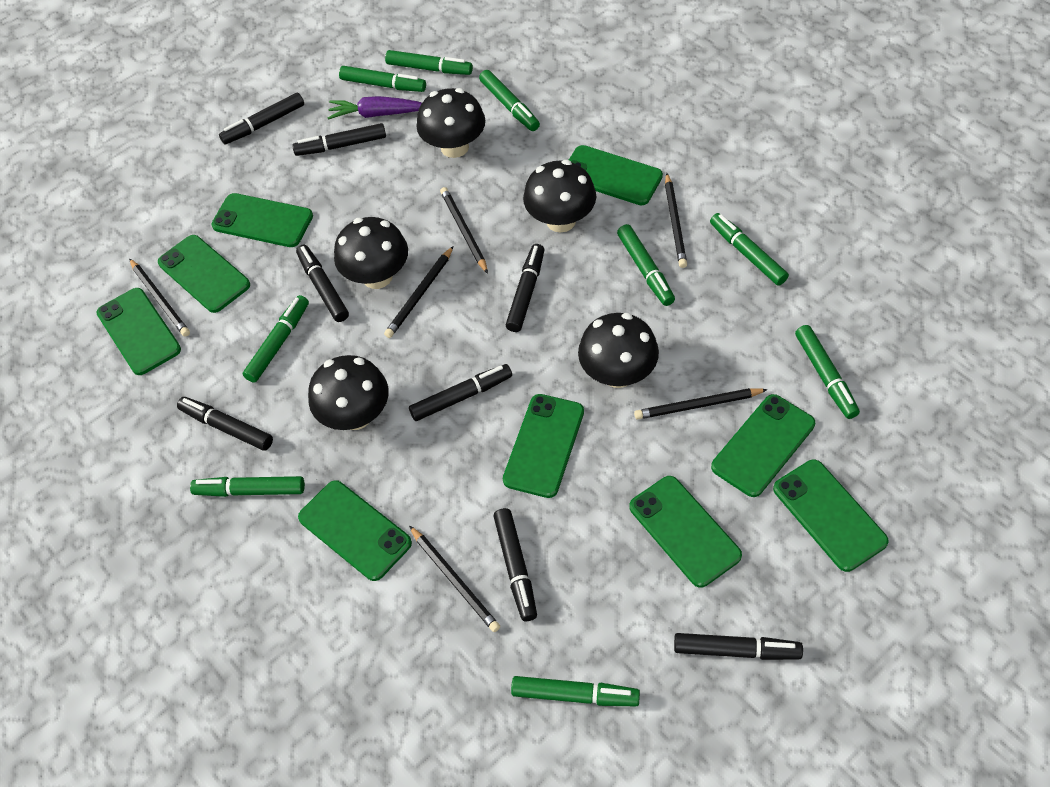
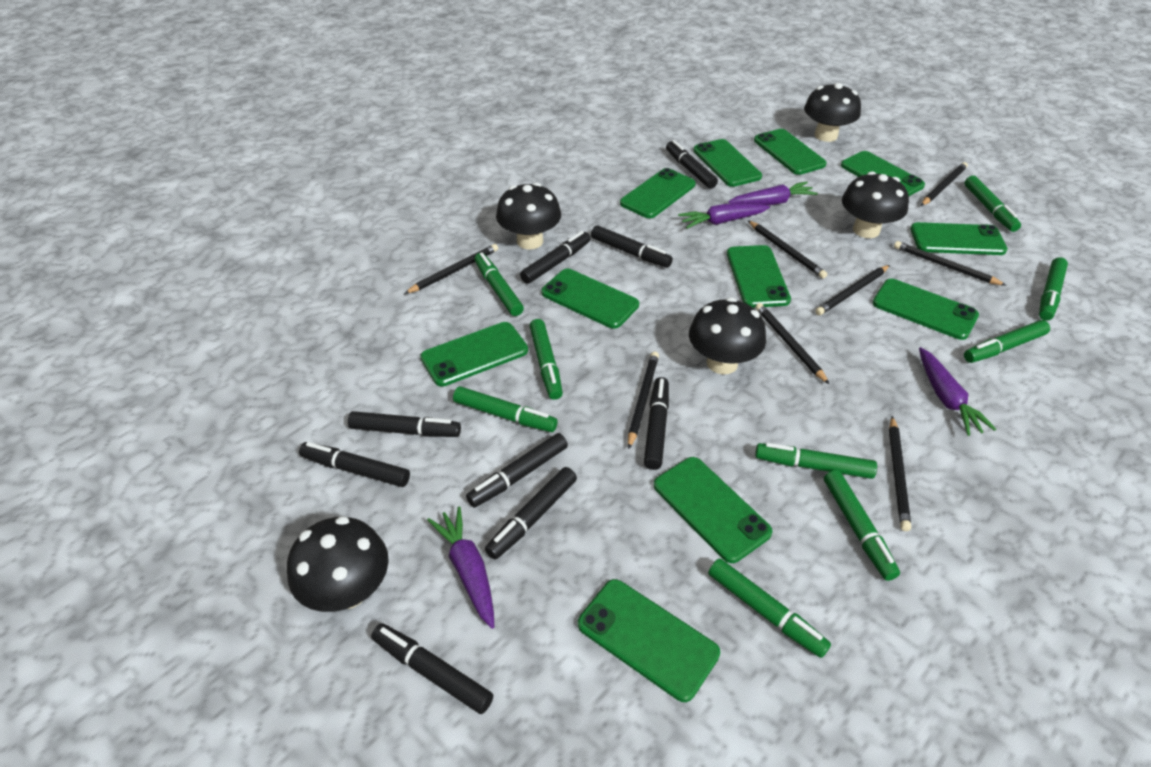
black marker: [177,397,273,451] [219,93,304,144] [292,123,386,156] [296,245,349,322] [409,364,512,421] [493,508,537,621] [506,244,544,332] [674,633,803,660] = 8 -> [299,442,410,487] [348,411,461,437] [371,623,493,714] [466,433,568,508] [485,467,577,559] [520,231,591,284] [591,225,673,268] [644,377,669,470] [666,140,718,189] = 9
black pencil: [129,258,190,337] [384,246,454,338] [409,526,500,632] [440,187,488,274] [634,388,768,420] [665,173,687,268] = 6 -> [404,244,498,294] [628,352,659,449] [748,220,827,279] [756,303,829,384] [815,265,890,315] [889,416,911,531] [894,241,1007,286] [921,162,968,206] = 8
green phone: [96,288,181,375] [158,235,250,313] [212,193,313,247] [298,480,412,581] [503,394,584,498] [569,145,663,205] [629,476,742,588] [711,394,815,497] [773,460,889,572] = 9 -> [420,322,528,386] [541,269,639,329] [578,579,720,702] [620,168,696,218] [654,457,772,563] [693,139,762,187] [727,245,791,308] [754,129,826,175] [841,151,925,196] [872,279,979,340] [910,222,1008,255] = 11
purple carrot: [328,96,422,120] = 1 -> [427,506,494,629] [678,203,770,229] [728,182,818,205] [919,347,996,436] = 4

